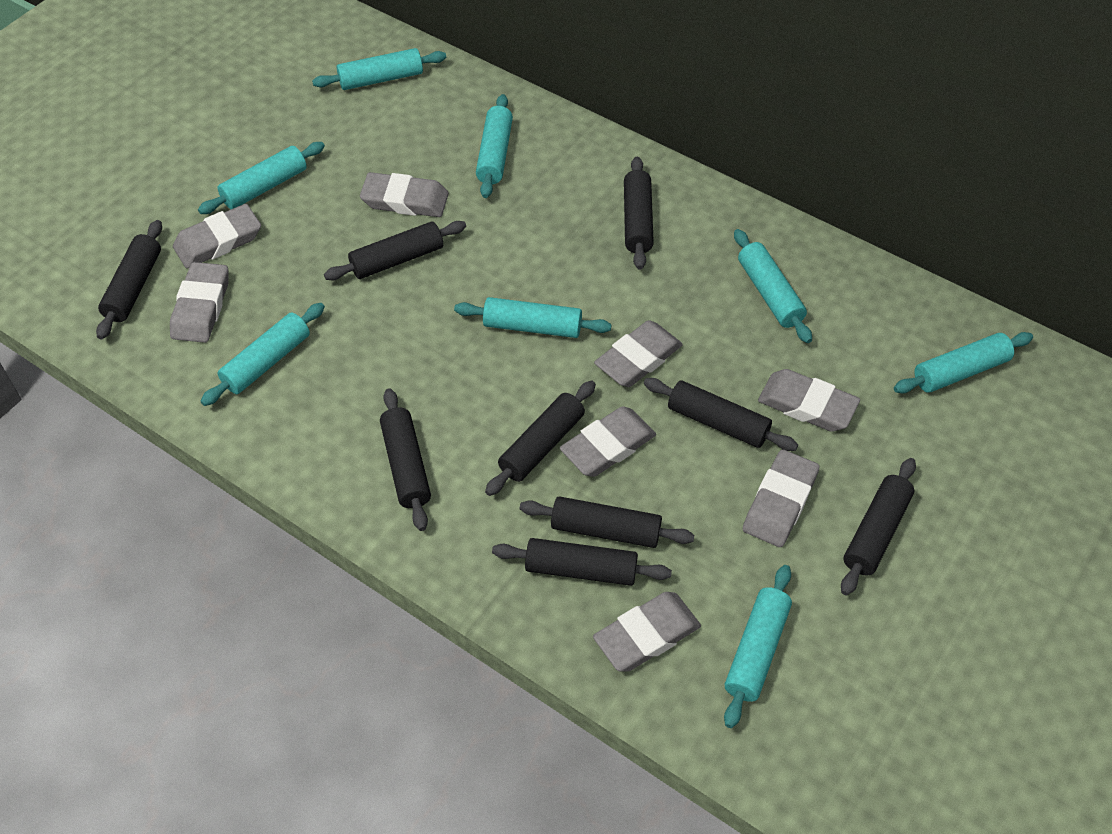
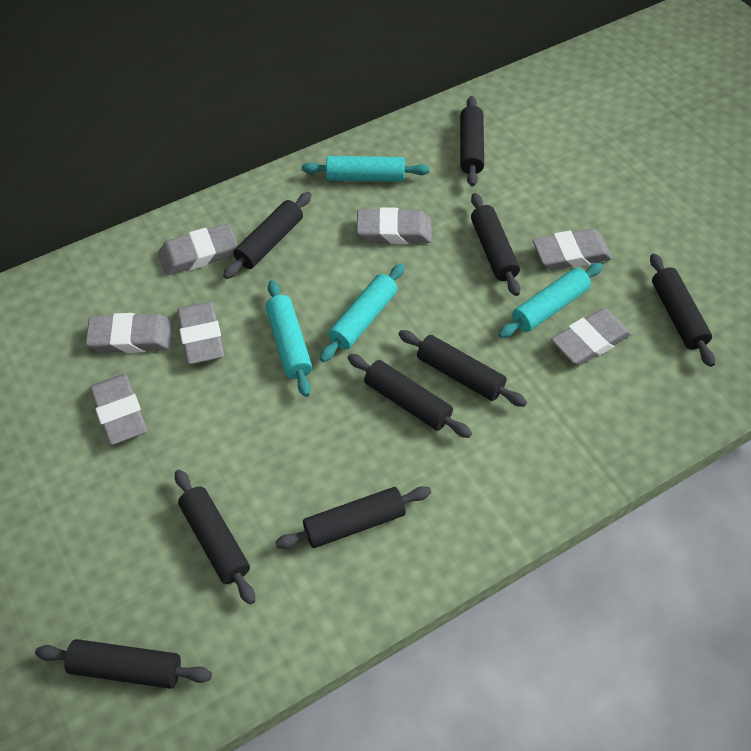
grey eraser: [170,262,228,343] [173,204,261,269] [360,172,449,217] [560,406,656,477] [593,592,701,672] [594,320,683,387] [743,449,820,547] [758,369,860,432] = 8 -> [86,313,173,353] [90,374,147,445] [158,224,237,276] [177,302,224,364] [357,207,432,244] [533,229,612,270] [551,308,632,366] = 7
turquoise rolling pin: [198,142,325,214] [200,303,325,406] [312,48,446,90] [454,297,612,338] [476,94,513,198] [724,565,792,728] [734,229,812,343] [894,332,1033,394] = 8 -> [266,280,312,397] [301,156,430,182] [320,263,405,362] [498,263,603,338] = 4

